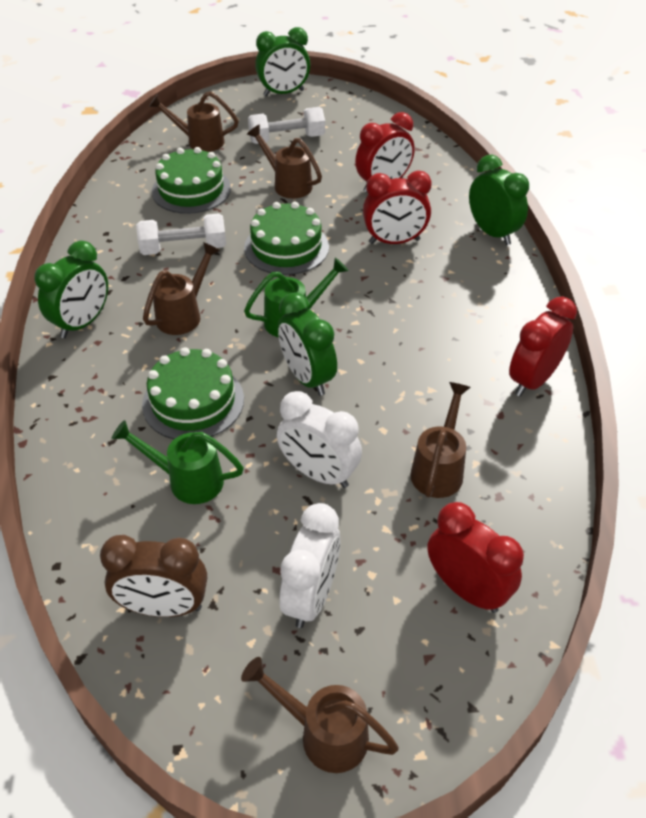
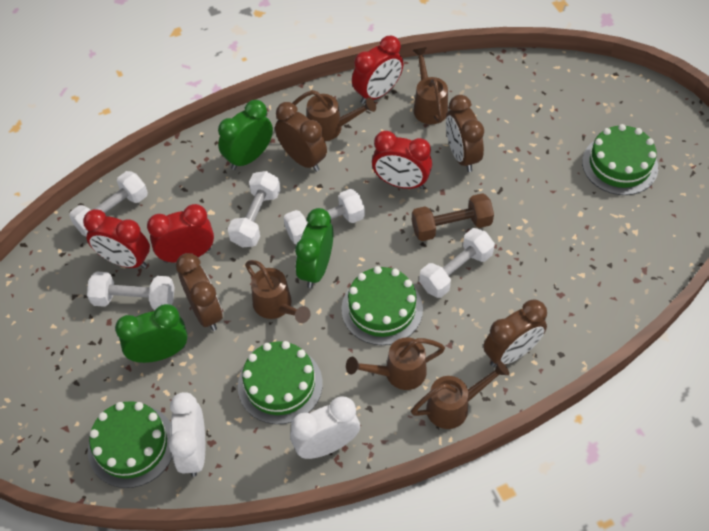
brown clock: [100,535,207,617] = 1 -> [176,253,223,331] [275,102,327,172] [446,95,484,172] [483,299,547,367] = 4
brown dumbbell: none = 0 -> [412,193,494,241] = 1
green cake: [142,347,244,439] [152,147,231,214] [244,202,329,275] = 3 -> [88,401,173,488] [238,341,323,424] [341,266,423,345] [582,124,658,195] = 4
green clock: [34,240,108,338] [255,27,310,96] [278,292,337,396] [469,155,529,245] = 4 -> [115,304,188,363] [218,100,273,170] [295,208,333,288] = 3
green watering can: [111,420,244,504] [244,258,349,337] = 2 -> none = 0
white dumbbell: [136,213,226,255] [248,107,325,144] = 2 -> [69,171,148,237] [87,271,175,310] [228,171,280,248] [284,189,365,245] [419,228,495,298] = 5

